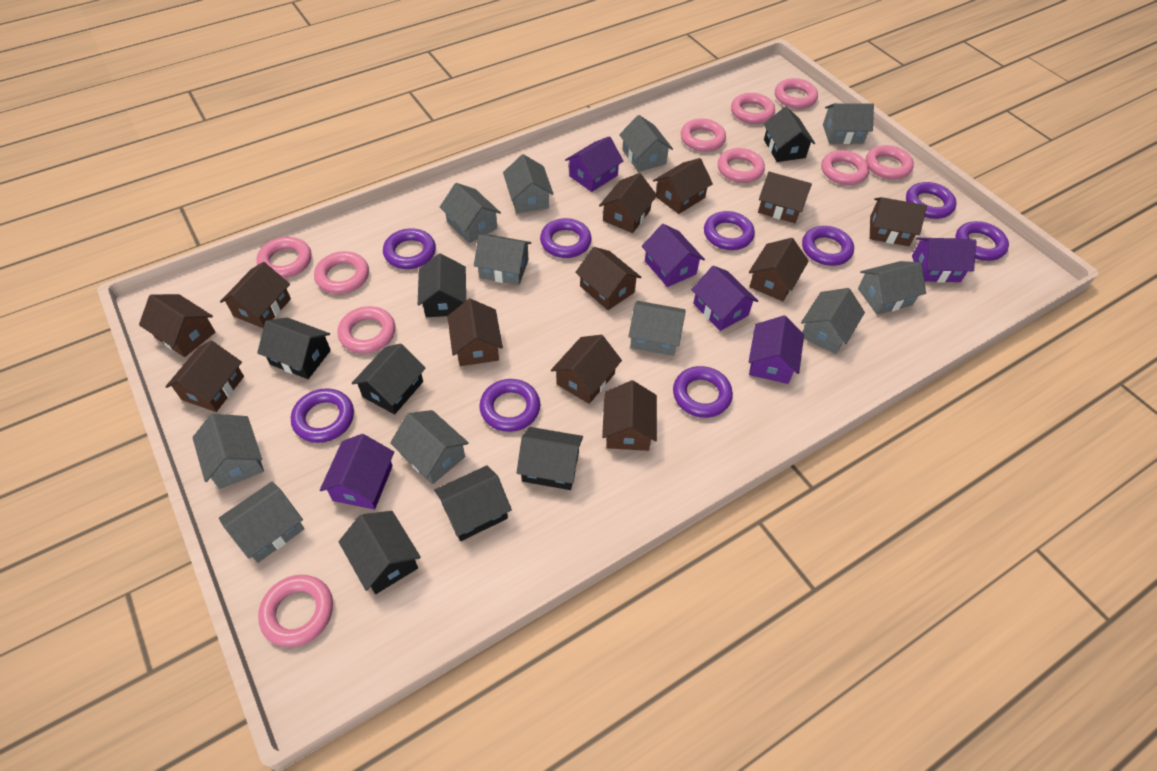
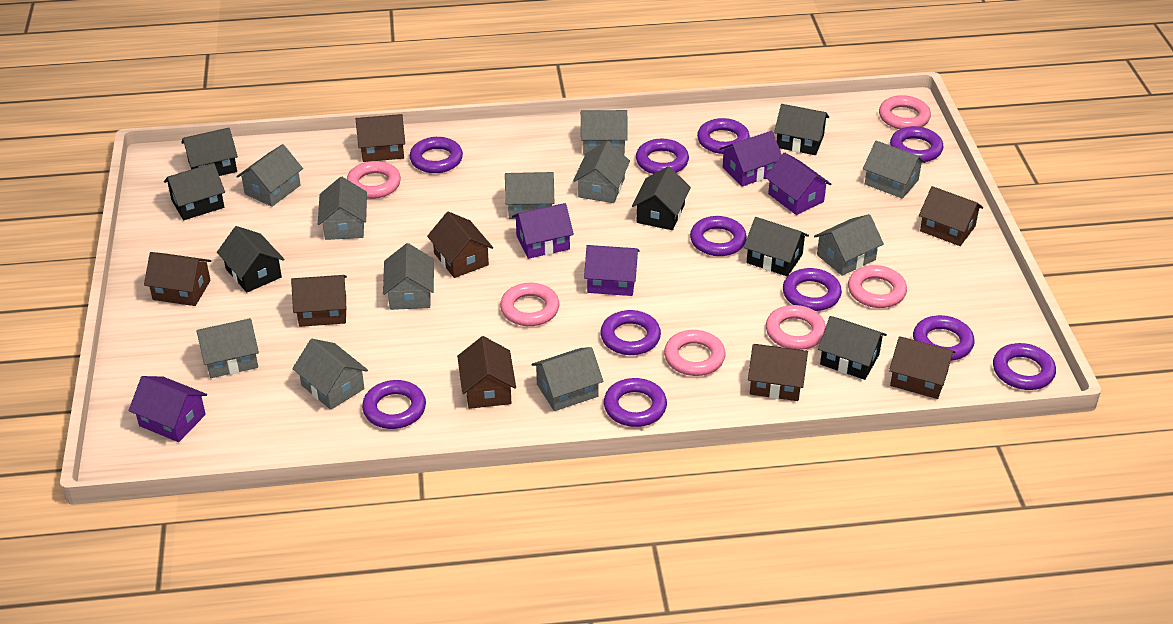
brown house: [139,294,215,357] [165,341,244,412] [220,262,291,328] [447,299,503,366] [551,335,622,404] [575,247,641,310] [599,173,657,233] [602,380,657,451] [653,158,713,214] [749,238,809,301] [758,172,812,223] [870,197,927,246] = 12 -> [144,252,211,306] [291,275,347,327] [356,114,405,162] [427,212,493,278] [457,336,516,409] [748,344,808,401] [889,336,955,399] [919,186,983,246] = 8
pink ring: [257,237,312,278] [258,575,333,647] [314,251,369,294] [338,306,395,353] [681,119,726,152] [718,148,765,183] [731,93,775,124] [775,78,818,109] [821,150,869,185] [866,145,914,180] = 10 -> [347,161,401,199] [500,283,559,326] [664,330,726,376] [766,305,826,350] [848,265,907,308] [879,95,931,129] = 6
purple house: [320,434,394,510] [565,136,623,192] [642,224,705,287] [691,266,758,331] [749,315,804,384] [912,238,977,283] = 6 -> [129,376,207,442] [512,203,574,259] [584,245,640,296] [719,131,782,187] [765,152,831,215] = 5
purple ring: [291,388,354,443] [383,228,436,269] [479,379,541,432] [540,218,591,258] [673,366,733,418] [704,211,755,250] [802,226,854,266] [906,182,956,219] [955,221,1009,261] = 9 -> [362,380,426,429] [410,137,463,173] [600,310,661,355] [604,378,667,427] [636,139,689,174] [690,216,747,256] [697,118,750,154] [783,268,842,311] [890,126,943,162] [913,315,974,361] [993,343,1056,390] = 11

